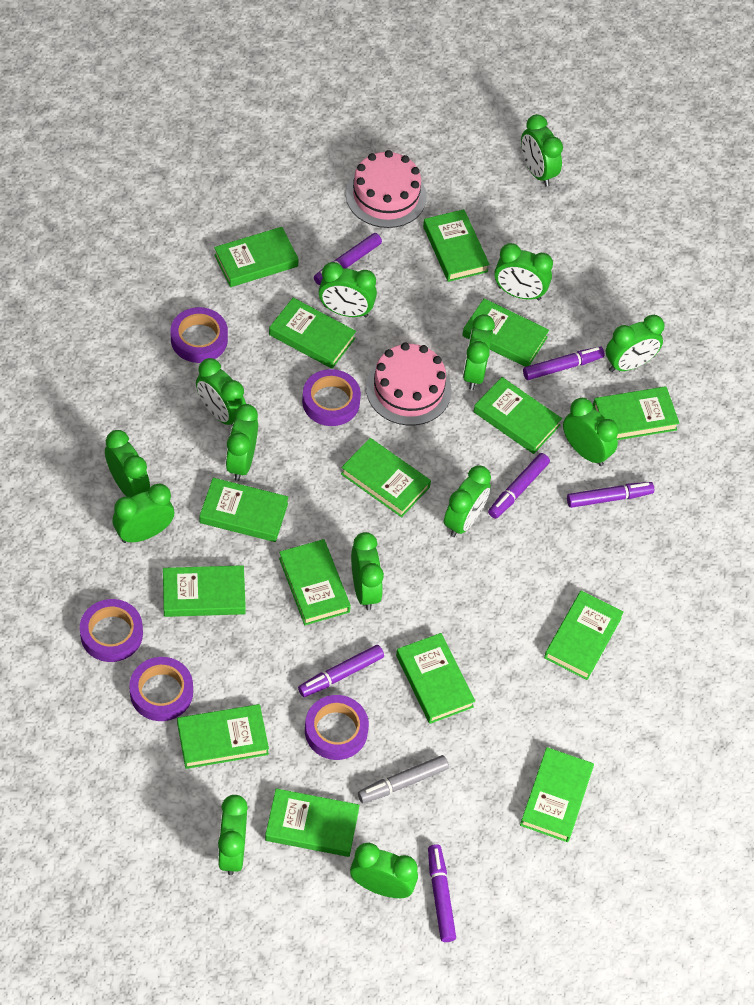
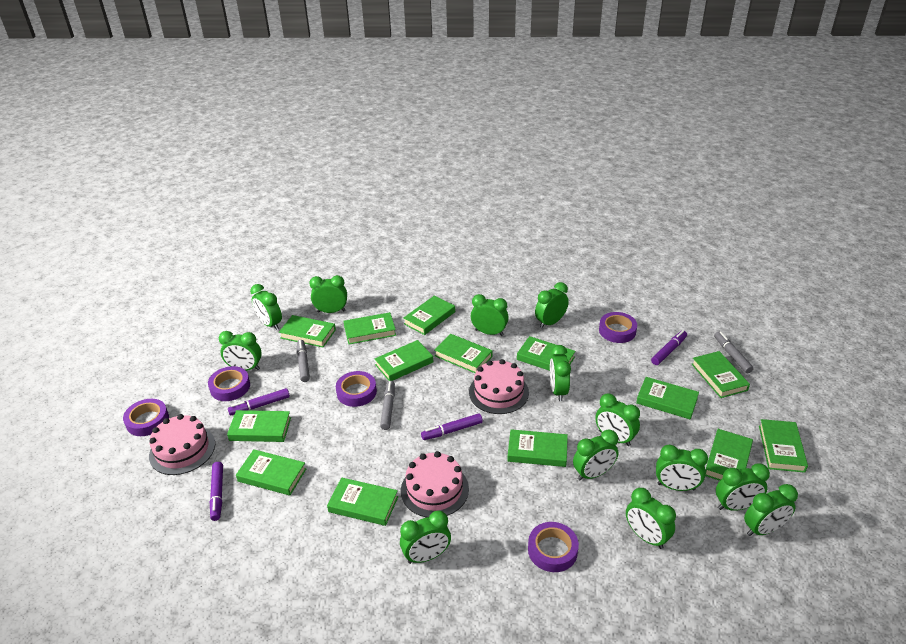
green book: [163,565,246,617] [177,704,269,769] [199,478,289,542] [214,227,299,287] [265,788,360,857] [269,297,356,369] [279,539,351,625] [341,438,431,517] [396,633,475,724] [423,209,490,282] [462,298,549,367] [473,377,562,454] [520,747,594,842] [544,590,624,680] [593,386,680,440] = 15 -> [227,410,291,442] [236,449,306,495] [279,315,336,347] [327,478,398,526] [343,312,396,344] [375,340,433,381] [403,295,455,335] [435,334,493,373] [507,429,568,467] [517,336,575,371] [636,377,699,420] [691,351,750,398] [705,429,753,481] [759,419,808,473] = 14
green clock: [105,430,150,497] [112,484,174,543] [196,358,246,425] [218,795,248,875] [226,404,258,481] [319,262,377,317] [350,843,418,898] [351,532,384,610] [444,466,491,537] [463,314,495,390] [494,243,553,300] [521,114,563,186] [563,398,619,466] [606,315,664,372] = 14 -> [219,331,262,371] [250,284,282,330] [309,275,347,313] [400,510,451,564] [471,294,509,336] [535,282,569,328] [550,345,571,401] [573,429,619,481] [595,394,640,446] [626,488,676,549] [656,445,708,491] [716,463,770,511] [744,484,798,536] = 13
grey marker: [358,755,449,803] = 1 -> [297,340,310,382] [380,381,395,430] [714,332,754,373] = 3
pink cake: [346,150,427,228] [366,342,452,425] = 2 -> [149,414,215,475] [401,451,469,518] [469,359,529,414] = 3
purple marker: [298,645,384,697] [314,233,382,285] [428,844,456,942] [488,453,550,519] [523,347,605,380] [567,482,654,508] = 6 -> [210,462,223,521] [228,388,290,415] [421,413,483,440] [651,330,687,365] = 4

